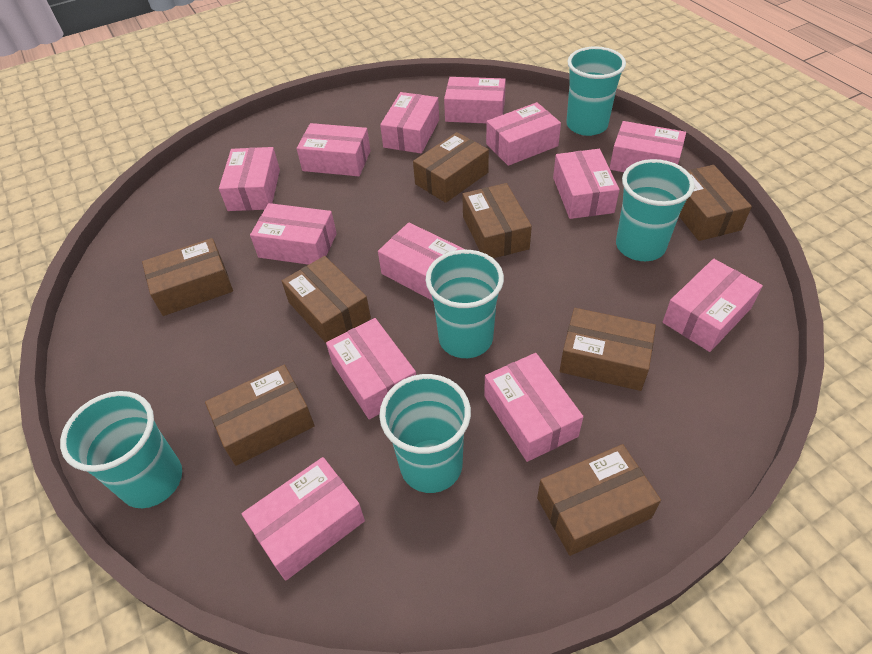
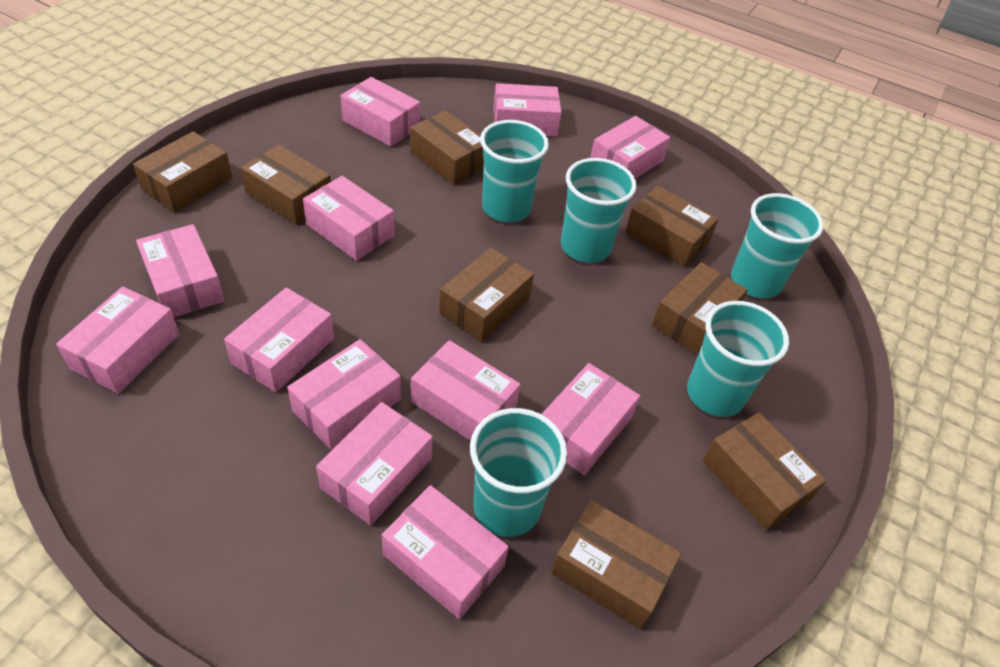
pink box: [219,147,280,211] [242,457,365,581] [250,203,337,265] [297,123,371,176] [326,318,416,420] [378,222,466,301] [380,92,439,153] [444,77,506,124] [484,353,583,462] [486,102,561,166] [553,149,620,219] [609,121,686,172] [663,259,763,352] = 13 -> [56,286,179,394] [136,224,224,317] [224,288,334,392] [287,339,401,450] [303,176,394,261] [316,402,433,526] [340,77,420,147] [382,485,509,619] [411,340,520,441] [494,83,562,137] [542,363,640,475] [590,116,670,179] = 12

